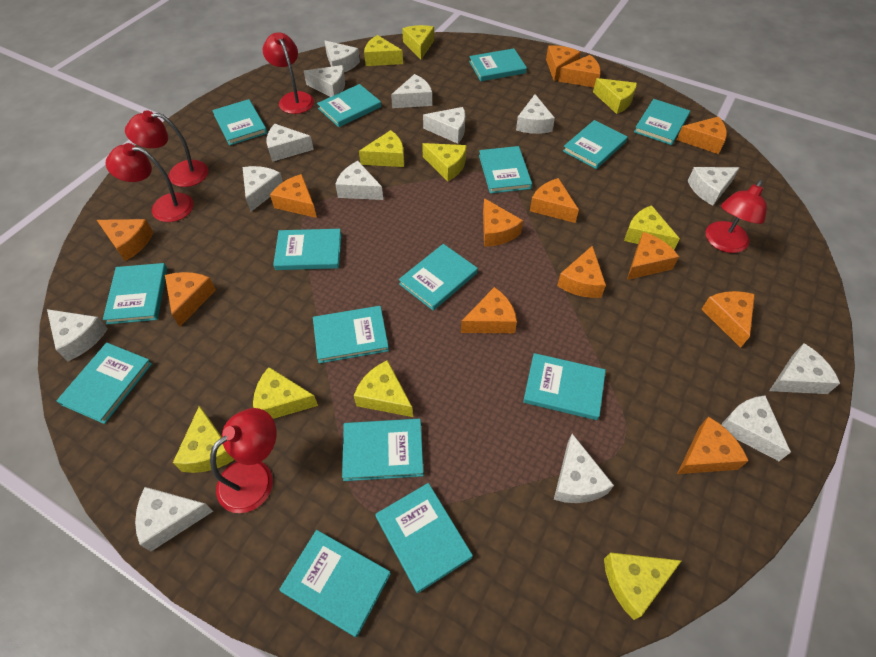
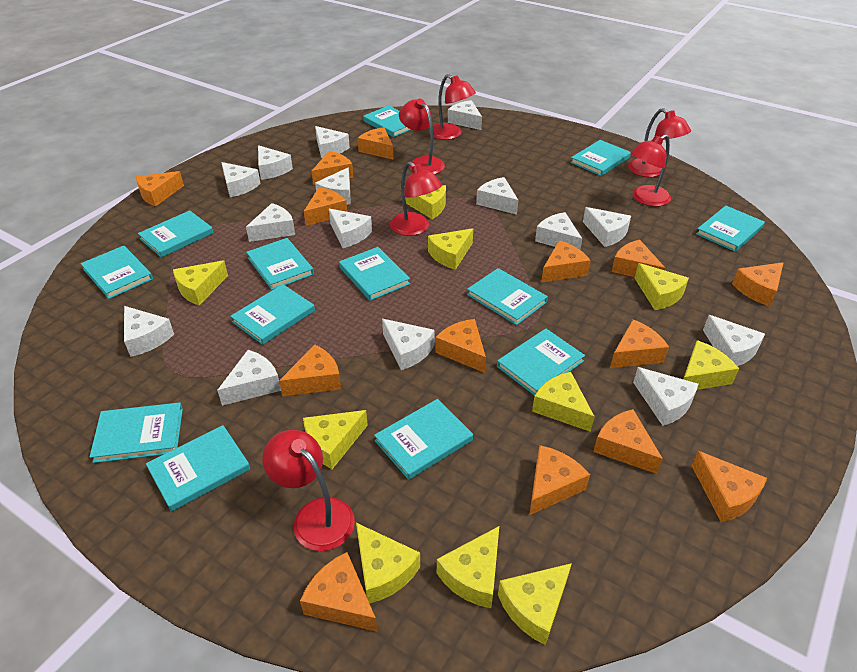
orange cheese: [97,219,154,261] [165,272,216,327] [270,174,317,218] [461,287,517,333] [483,198,523,247] [530,178,579,223] [546,45,581,81] [557,246,606,298] [558,55,601,87] [627,232,679,280] [677,117,727,154] [677,417,749,474] [702,291,755,348] = 13 -> [136,171,184,207] [279,344,341,396] [300,552,377,632] [304,187,347,226] [312,151,353,185] [358,127,393,159] [435,319,486,373] [530,445,590,515] [541,241,591,283] [593,409,663,474] [610,319,669,368] [612,240,665,277] [692,451,767,522] [732,262,784,306] = 14
red lamp: [106,143,194,222] [125,110,208,187] [210,408,276,513] [263,32,314,114] [706,180,767,253] = 5 -> [262,430,355,551] [390,161,442,236] [399,99,445,174] [429,74,476,140] [628,108,691,177] [631,134,671,207] = 6
turquoise book: [57,343,152,424] [103,263,167,324] [212,99,267,145] [273,229,342,270] [279,530,391,637] [313,306,389,363] [317,84,381,127] [342,419,424,481] [376,483,473,593] [399,244,478,311] [469,48,527,81] [479,146,532,194] [523,353,606,420] [563,120,628,169] [634,99,690,145] = 15 -> [81,246,153,299] [90,403,183,463] [138,210,213,258] [146,425,250,512] [230,284,315,345] [246,238,314,290] [339,247,410,301] [363,106,411,137] [374,399,473,480] [467,268,548,325] [497,329,585,396] [570,140,631,176] [696,206,765,252] = 13
white cheese: [47,309,108,362] [135,487,213,551] [243,166,283,212] [267,124,314,162] [304,65,345,97] [325,40,360,72] [335,161,383,200] [391,74,432,108] [423,107,465,144] [516,94,555,134] [554,434,614,503] [688,167,740,206] [721,395,791,461] [769,343,840,394] = 14 -> [124,306,174,357] [217,350,281,406] [221,162,261,197] [246,203,295,242] [258,145,293,180] [315,126,350,158] [315,167,351,204] [329,209,372,248] [382,319,435,370] [448,100,482,130] [476,177,518,215] [535,212,582,250] [583,207,631,247] [633,367,698,426] [703,315,765,366] = 15

